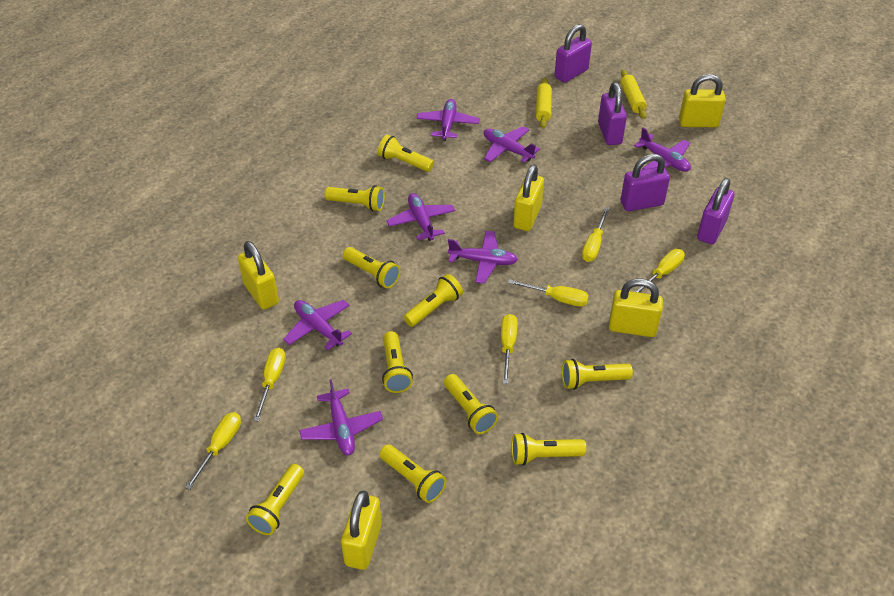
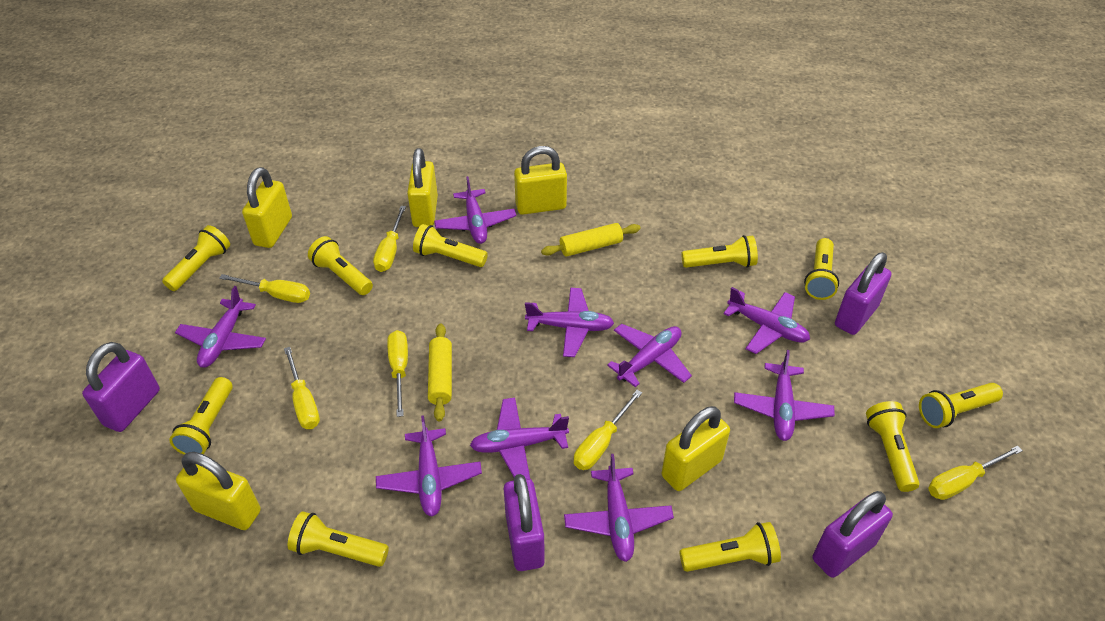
purple plane: [283,300,352,350] [299,379,383,455] [386,193,455,241] [416,99,480,141] [448,231,518,284] [484,126,540,163] [634,127,691,172] = 7 -> [175,286,266,368] [376,415,482,517] [434,176,516,244] [470,398,569,479] [525,288,614,357] [564,454,674,562] [607,324,692,387] [723,287,810,354] [734,350,835,441] = 9

